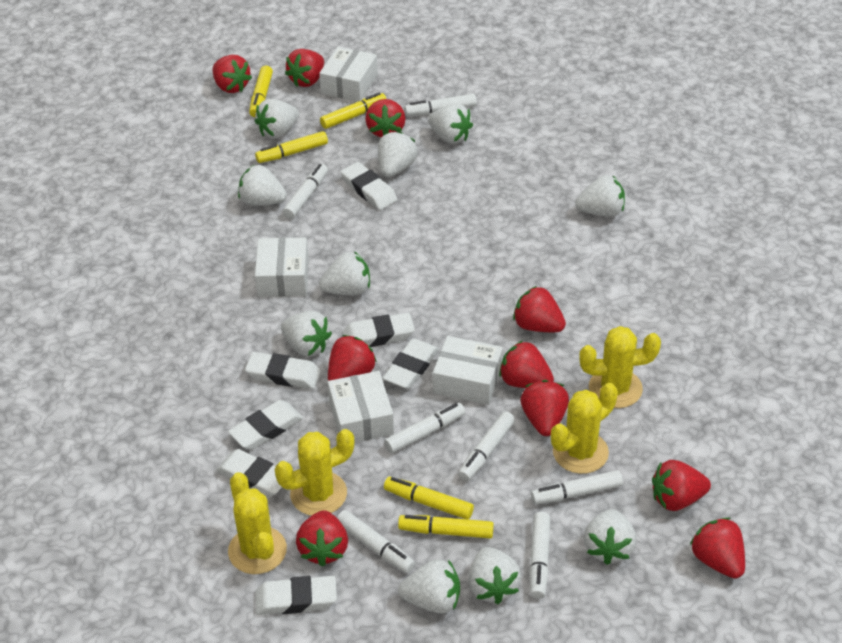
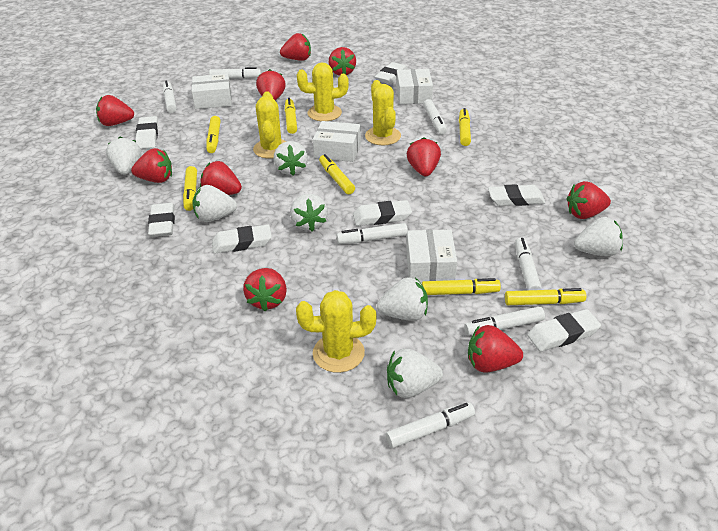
white strawberry: [238,165,287,206] [255,99,299,139] [281,311,332,357] [319,251,370,295] [378,131,418,177] [398,559,460,614] [428,104,473,144] [468,547,521,604] [575,175,625,217] [584,509,636,565] = 10 -> [106,137,141,175] [192,185,237,222] [274,141,308,175] [290,194,328,231] [377,277,428,321] [387,349,443,398] [574,217,623,256] = 7
yellow marker: [249,66,273,117] [255,131,328,163] [320,92,386,129] [384,477,474,520] [398,515,494,539] = 5 -> [183,166,197,211] [207,116,221,153] [285,98,297,134] [319,154,355,194] [422,278,501,295] [459,108,471,146] [505,288,586,305] = 7

